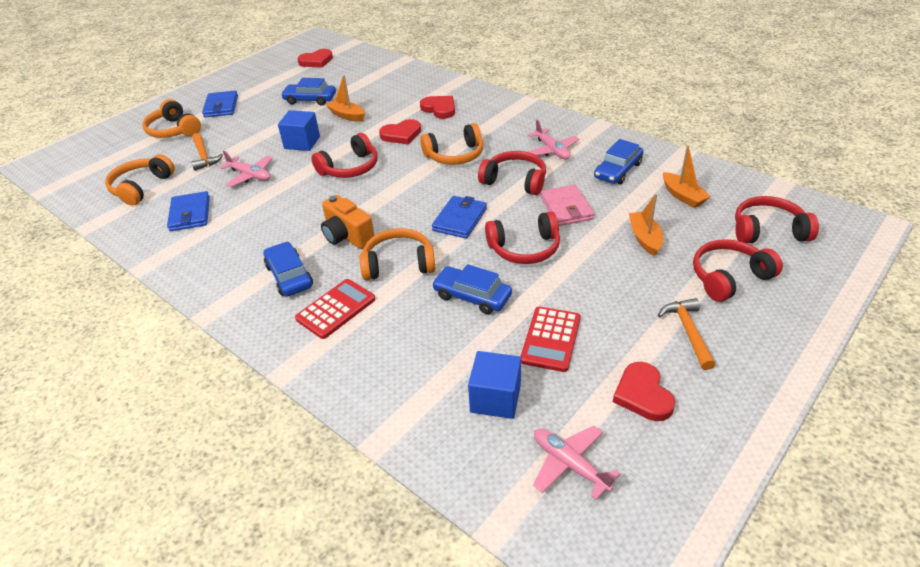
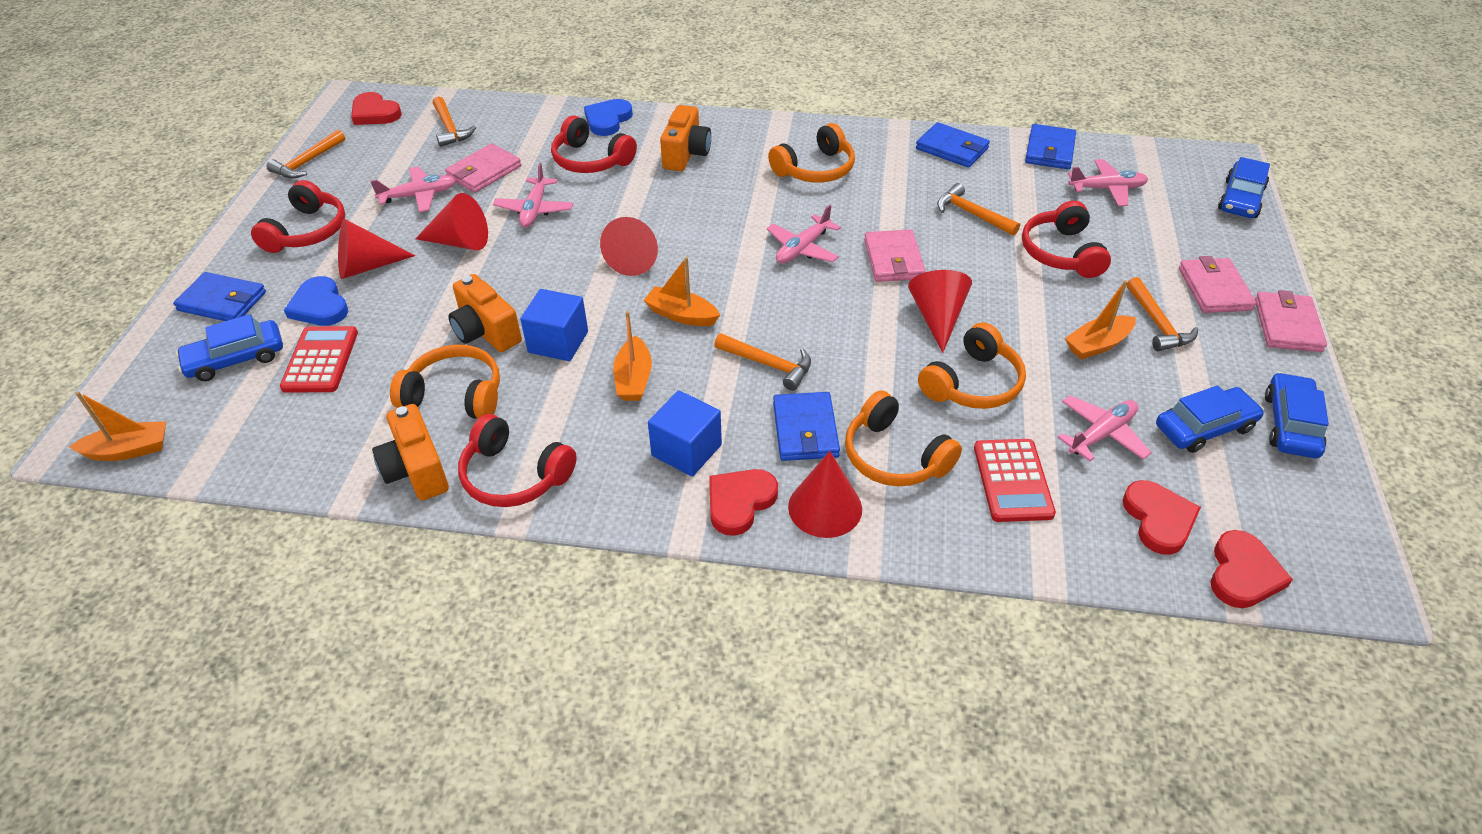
blue heart: none = 0 -> [284,276,348,326] [584,99,633,136] = 2
blue wallet: [167,191,210,231] [202,90,238,118] [432,196,487,239] = 3 -> [173,272,266,321] [773,392,840,461] [916,122,990,168] [1025,124,1076,169] = 4
orange boat: [326,75,365,122] [629,194,663,256] [663,145,711,208] = 3 -> [69,391,166,461] [613,311,652,401] [643,257,720,326] [1065,280,1136,360] = 4
orange camera: [321,195,375,249] = 1 -> [372,404,449,501] [448,274,522,352] [660,105,711,171] = 3
orange hammer: [191,133,223,171] [658,298,716,370] = 2 -> [266,130,345,178] [433,97,476,147] [714,333,811,391] [937,183,1020,236] [1127,277,1198,351] = 5
pink plane: [220,151,272,187] [528,120,579,160] [533,426,620,500] = 3 -> [370,166,456,212] [493,163,574,228] [767,205,841,263] [1057,395,1152,461] [1068,159,1148,206] = 5
pink wallet: [541,185,594,226] = 1 -> [445,143,521,193] [864,230,926,282] [1179,256,1256,313] [1255,290,1327,352] = 4
red cone: none = 0 -> [338,219,415,279] [415,193,488,250] [600,217,658,276] [788,451,862,538] [908,270,972,353] = 5
red headphones: [311,133,378,178] [478,151,546,195] [485,211,560,264] [693,239,783,302] [735,196,819,243] = 5 -> [251,180,345,253] [458,414,577,507] [551,115,637,173] [1022,201,1111,278] = 4

